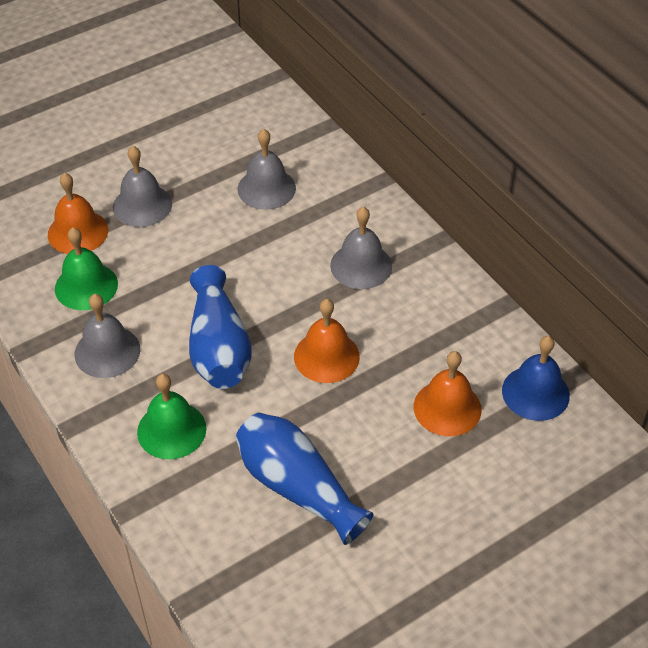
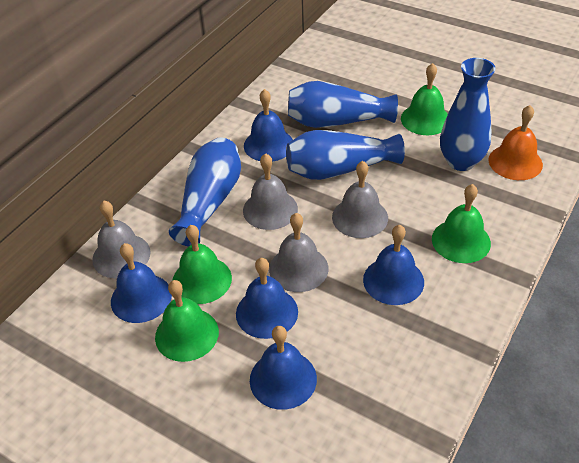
blue bell: [502,336,570,421] = 1 -> [111,243,172,323] [236,258,298,339] [244,89,293,162] [250,326,317,410] [363,225,424,305] = 5
blue vase: [189,265,252,389] [236,413,373,545] = 2 -> [169,137,241,247] [286,130,405,180] [288,81,398,128] [440,58,496,171] = 4
green bell: [55,227,118,310] [137,374,206,459] = 2 -> [155,280,219,362] [172,225,232,304] [401,63,448,135] [432,184,491,263] = 4
orange bell: [48,173,108,254] [294,299,360,383] [414,351,482,436] = 3 -> [488,105,543,180] = 1

